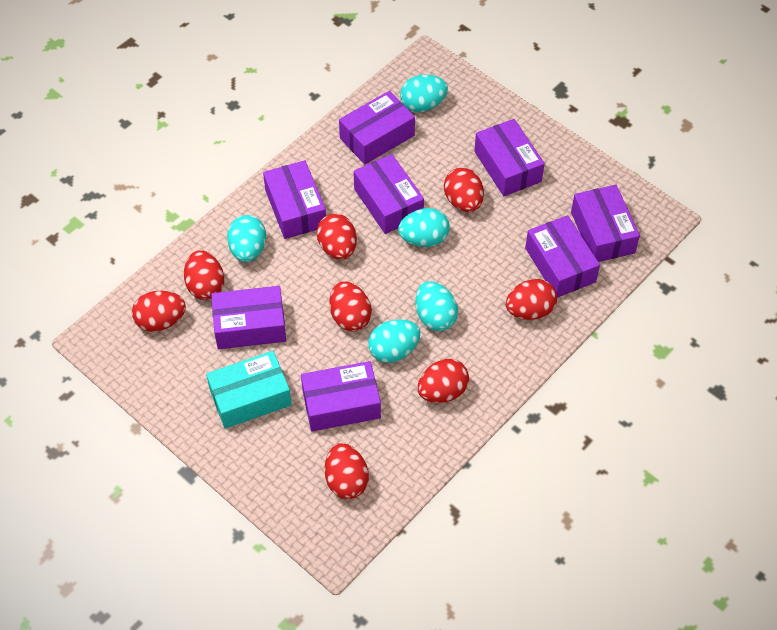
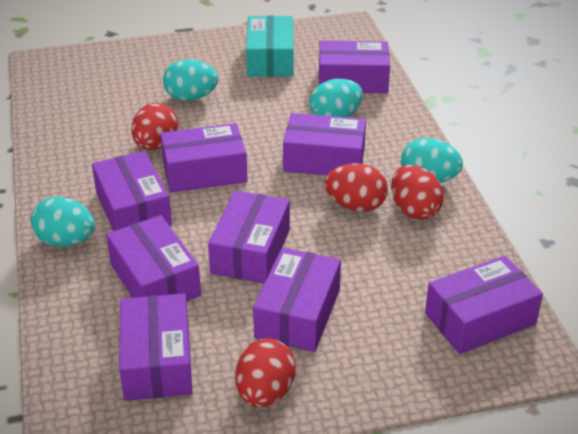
purple box: [211,286,286,349] [263,160,326,239] [301,361,381,431] [339,91,415,164] [354,154,424,234] [474,119,545,196] [525,215,600,298] [571,185,640,262] = 8 -> [92,151,172,231] [106,215,201,301] [119,294,193,401] [160,123,247,193] [208,190,290,284] [253,247,341,352] [283,113,366,175] [319,41,390,93] [425,256,543,354] = 9
red egg: [132,291,186,332] [184,250,224,300] [317,214,357,260] [325,443,369,499] [330,281,372,331] [417,359,469,403] [444,168,484,212] [506,279,557,320] = 8 -> [131,103,178,150] [235,338,296,407] [324,163,388,212] [391,165,444,220] = 4
turquoise egg: [227,215,266,262] [368,319,420,363] [398,208,450,247] [400,74,448,112] [415,281,458,331] = 5 -> [31,197,95,247] [163,59,218,101] [309,79,363,118] [401,138,463,183] = 4

